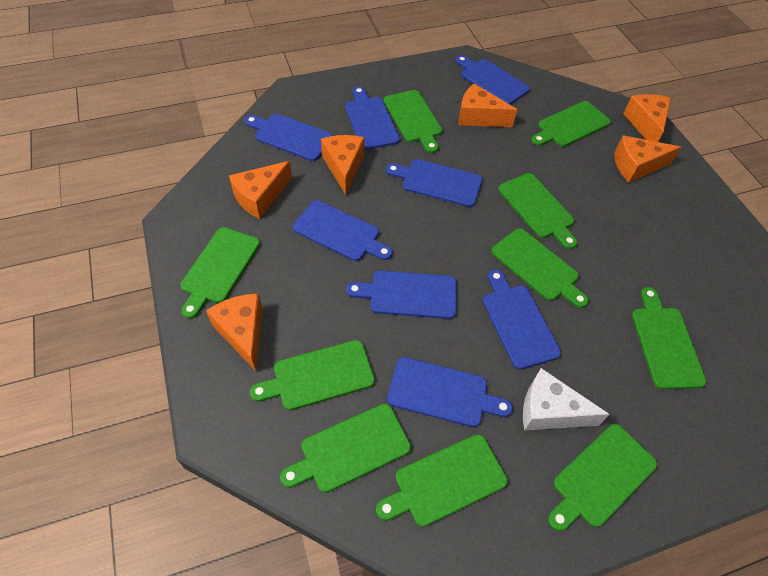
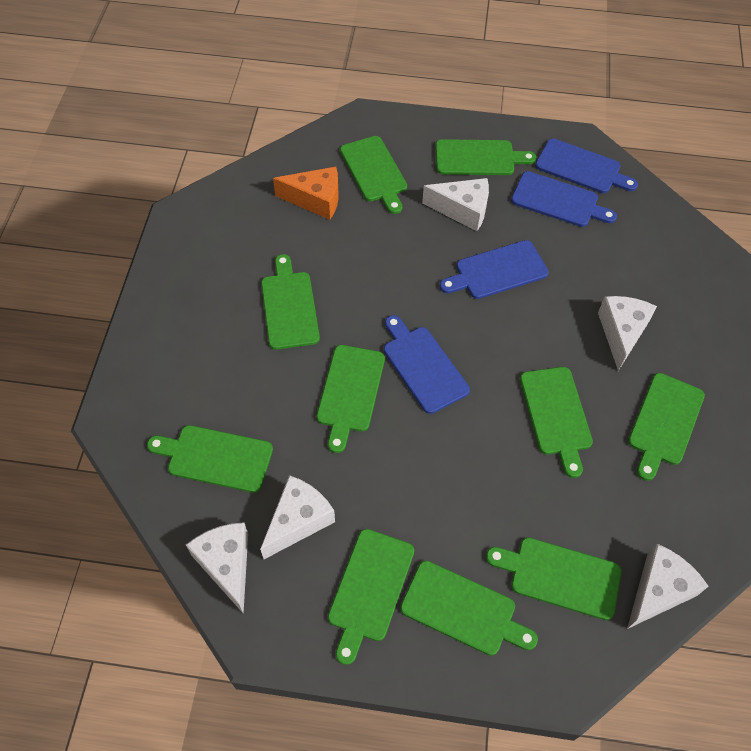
blue cutting board: [245,114,333,161] [292,200,392,261] [345,86,400,150] [346,271,457,319] [386,159,482,207] [387,357,513,427] [455,55,530,105] [483,270,561,370] = 8 -> [384,315,470,414] [440,240,549,299] [511,171,617,227] [535,138,638,193] = 4
orange cheese: [206,293,262,371] [229,161,292,219] [321,135,364,195] [458,84,517,127] [614,135,681,183] [623,94,671,142] = 6 -> [273,167,338,220] = 1
white cheese: [523,368,610,430] = 1 -> [186,522,248,613] [260,475,335,559] [422,178,489,231] [598,296,657,371] [627,544,709,629] = 5

